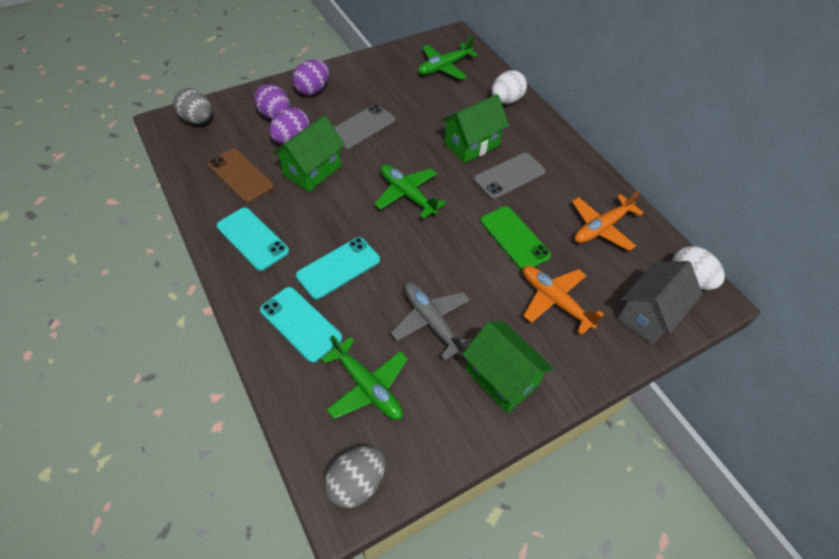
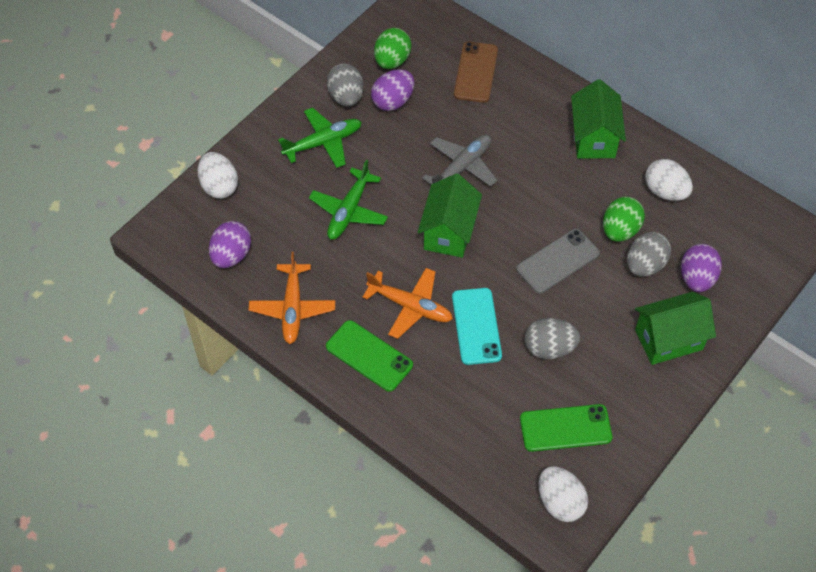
green egg: none = 0 -> [374,28,412,69] [603,196,645,242] = 2
green phone: [480,206,551,271] = 1 -> [326,320,413,391] [520,404,612,452] = 2
green plane: [321,335,408,420] [374,164,446,219] [418,36,478,80] = 3 -> [278,108,362,168] [309,160,388,240] = 2
grey egg: [173,88,212,124] [324,446,385,508] = 2 -> [327,64,364,106] [525,318,580,359] [627,232,671,277] = 3
grey house: [617,261,702,345] = 1 -> none = 0
grey phone: [334,104,395,149] [474,153,546,199] = 2 -> [516,229,600,294] = 1
turquoise phone: [217,208,289,271] [260,287,342,363] [296,237,380,299] = 3 -> [452,288,502,365] = 1
white egg: [491,70,527,104] [672,246,725,290] = 2 -> [198,152,238,199] [538,466,588,522] [645,159,693,201] = 3

